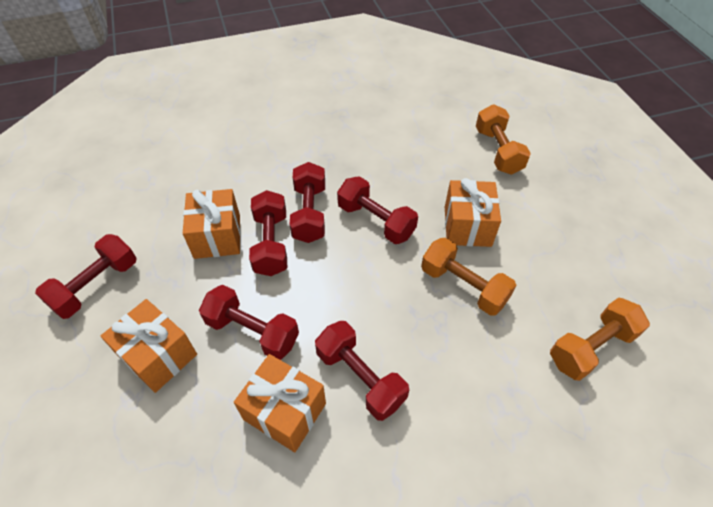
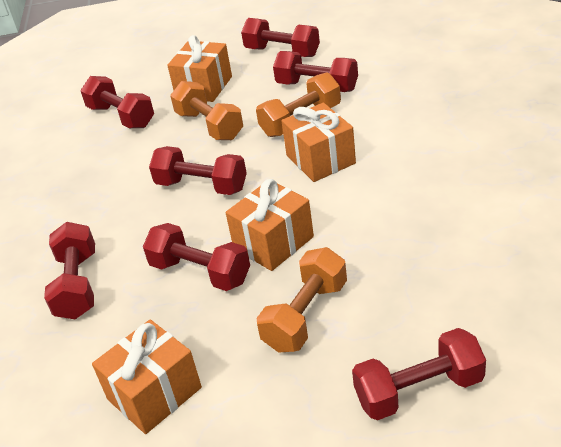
red dumbbell: [35,234,137,319] [199,285,299,360] [249,190,287,276] [290,162,325,243] [315,321,409,421] [337,176,418,244] = 6 -> [44,222,95,319] [81,76,154,128] [143,223,250,291] [149,146,247,195] [241,18,320,57] [273,51,358,92] [352,328,486,420] = 7

